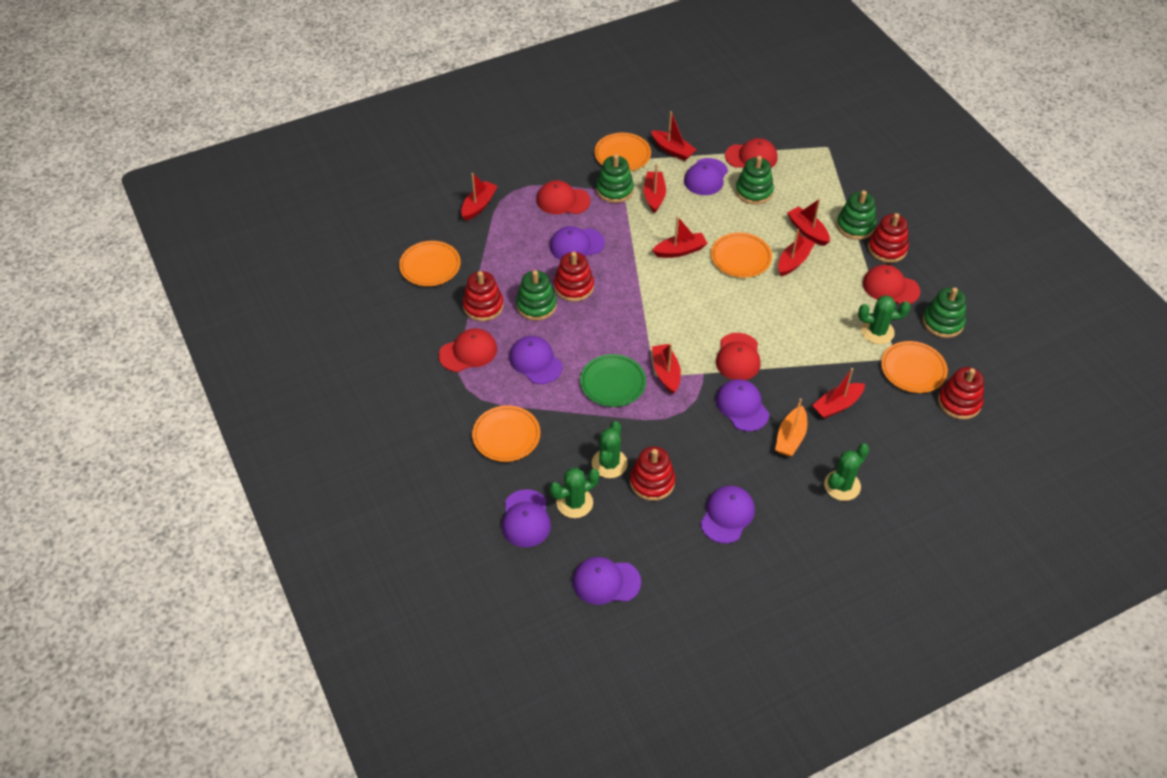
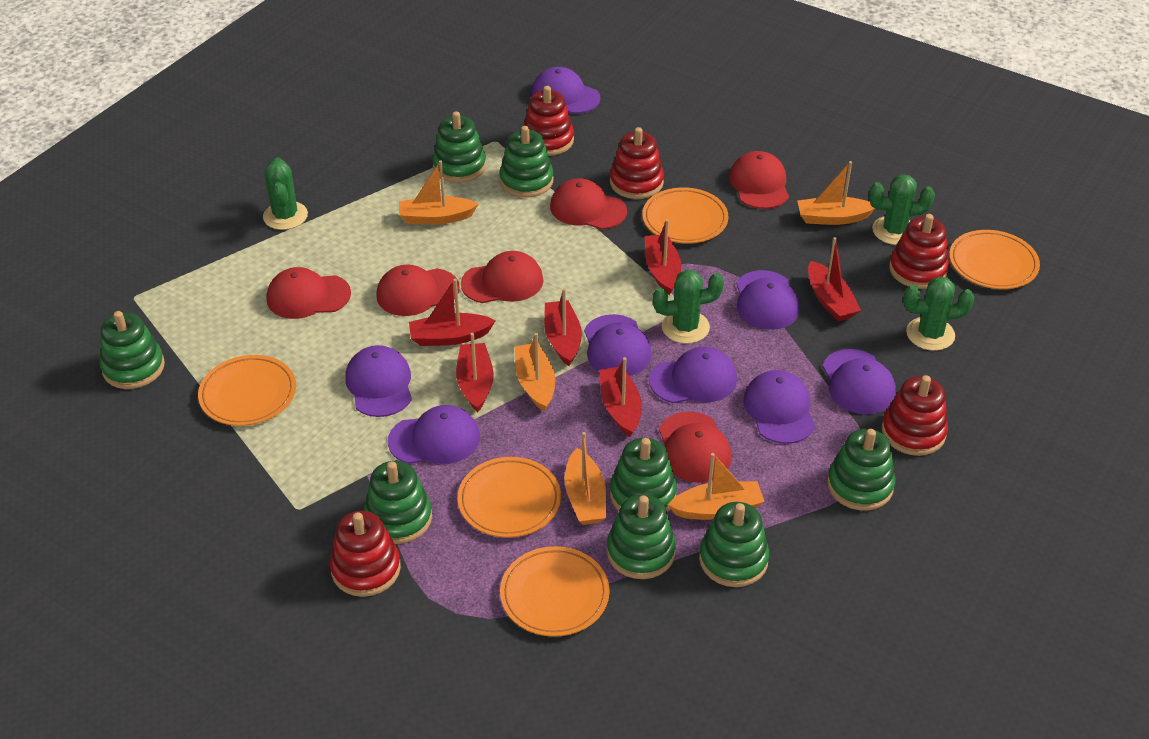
green plate: [580,354,646,407] = 1 -> none = 0
green stacking toy: [516,270,557,321] [596,154,634,203] [735,156,774,205] [837,190,876,240] [923,287,966,338] = 5 -> [100,311,165,389] [364,461,432,544] [432,111,486,183] [499,126,553,197] [607,494,676,579] [610,438,677,512] [699,502,769,587] [827,429,896,511] = 8
orange boat: [775,398,807,457] = 1 -> [399,160,478,225] [514,333,555,412] [564,432,606,525] [668,453,765,520] [797,161,875,225] = 5
purple cap: [502,489,551,548] [509,336,563,384] [550,226,605,260] [573,557,641,605] [684,158,728,195] [700,485,755,544] [716,379,769,431] = 7 -> [345,345,412,417] [388,405,480,464] [532,67,601,114] [584,314,652,376] [649,346,737,403] [737,270,799,330] [743,370,815,444] [822,349,896,414] = 8
red boat: [461,173,498,221] [644,164,666,213] [651,111,697,161] [652,216,708,258] [652,343,681,394] [778,229,815,276] [787,199,830,246] [812,368,865,419] = 8 -> [409,279,496,346] [456,333,494,412] [544,288,582,366] [599,357,642,437] [645,219,681,295] [808,237,861,322] = 6
red cap: [439,328,497,372] [537,180,590,214] [716,333,761,380] [725,138,778,168] [863,265,920,304] = 5 -> [267,267,351,319] [376,264,460,316] [461,251,543,303] [550,178,627,230] [659,412,732,483] [729,151,789,209] = 6

